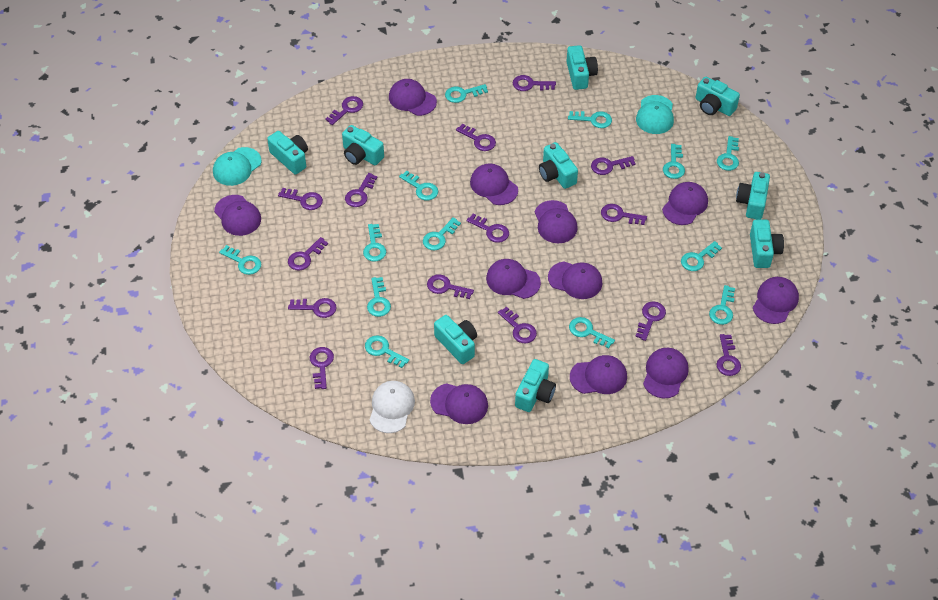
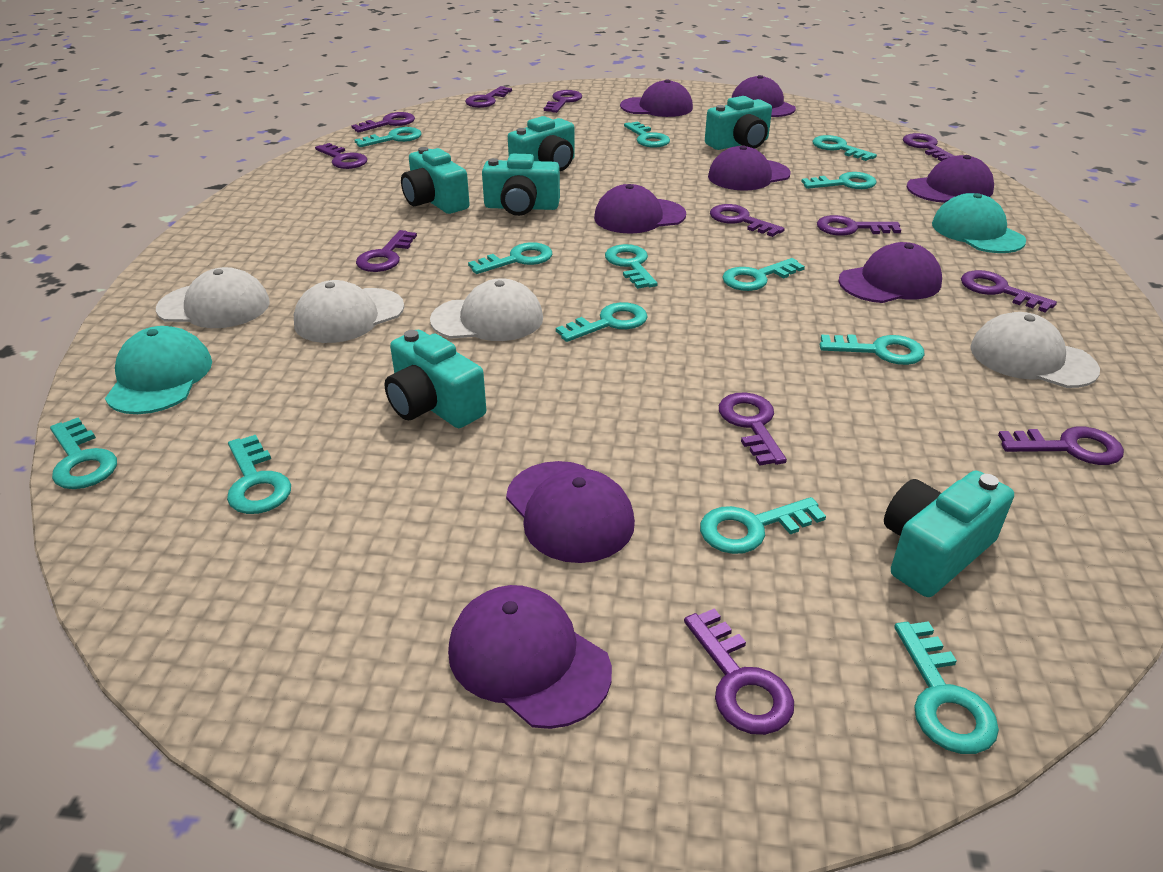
purple cap: [214,195,261,236] [389,79,437,116] [430,383,488,424] [470,163,518,205] [486,259,541,299] [535,200,578,243] [548,261,602,299] [570,355,627,394] [643,348,689,399] [662,182,708,225] [753,277,799,324] = 11 -> [448,585,612,729] [506,461,635,563] [594,184,686,234] [620,79,693,117] [708,145,791,190] [732,75,796,117] [838,242,942,303] [907,155,994,203] = 8
purple key: [278,188,323,210] [288,237,328,271] [288,298,337,318] [310,347,334,389] [325,96,363,125] [345,173,378,207] [427,274,474,299] [456,124,496,151] [467,214,509,243] [498,307,537,344] [513,75,556,91] [591,156,636,175] [601,204,647,225] [635,301,666,341] [716,334,741,376] = 15 -> [315,143,367,169] [351,112,415,133] [356,230,417,272] [465,86,512,108] [544,90,582,113] [684,608,794,735] [710,204,785,237] [719,392,787,466] [817,215,901,236] [903,133,954,161] [961,270,1057,313] [998,426,1124,465] = 12
turquoise camera: [267,131,308,174] [342,125,384,165] [434,315,477,364] [515,359,556,412] [539,142,578,189] [566,45,598,90] [696,77,740,116] [736,172,770,220] [750,220,784,268] = 9 -> [384,330,486,428] [401,147,470,214] [482,154,560,216] [508,116,575,171] [705,96,772,150] [884,470,1014,597] = 6
white cap: [369,381,415,433] = 1 -> [156,267,270,328] [294,280,404,343] [430,278,543,341] [971,312,1100,388] = 4

